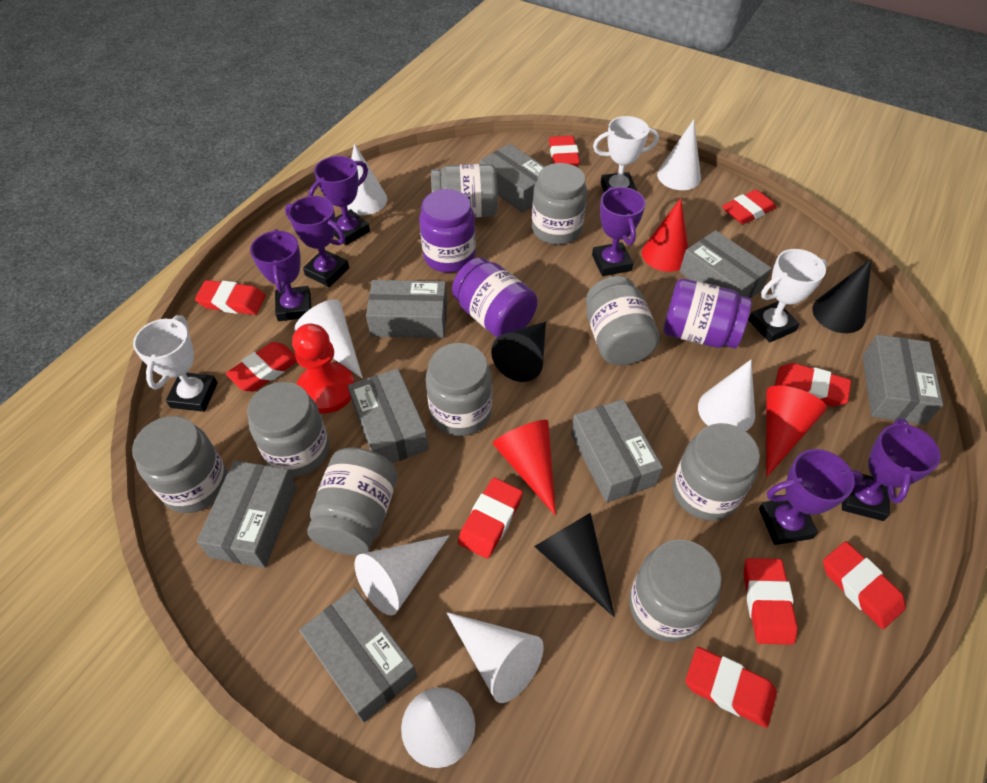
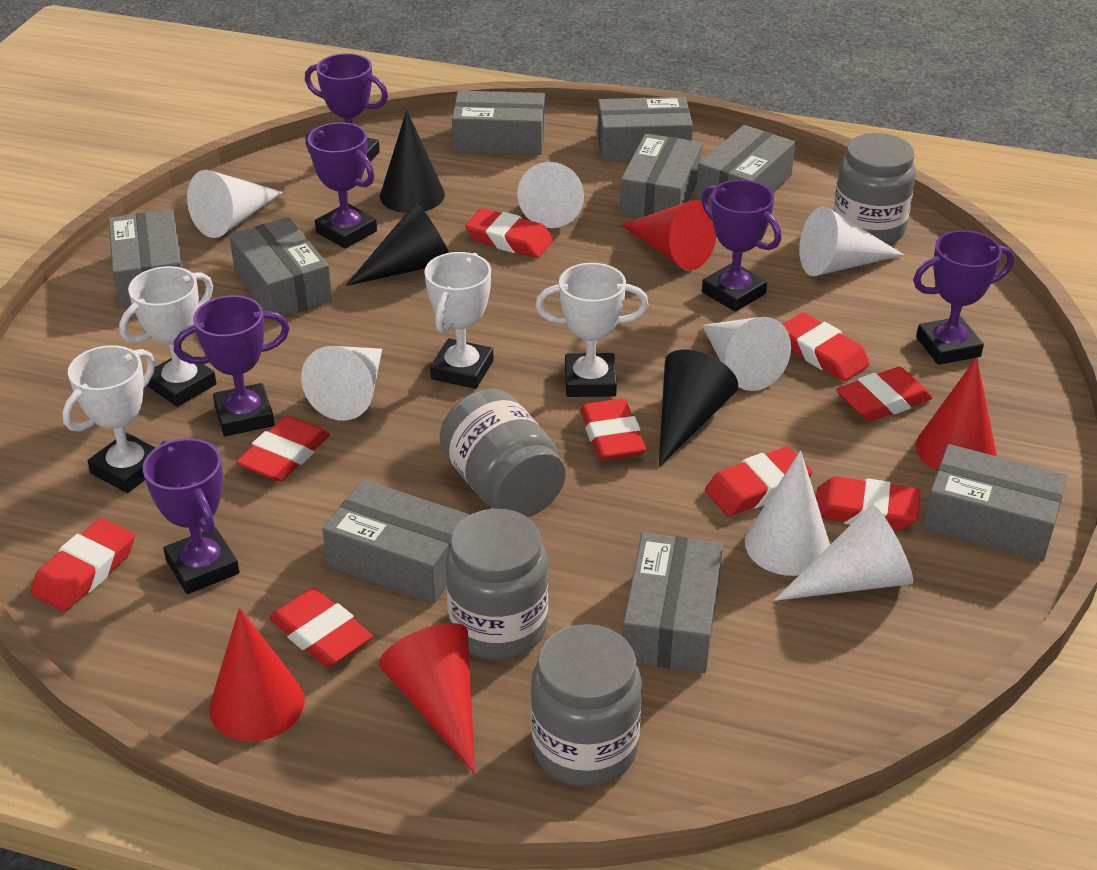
grey box: [197,460,297,568] [299,588,418,723] [348,368,429,463] [366,280,447,338] [480,144,545,213] [571,399,663,503] [679,230,772,298] [863,335,943,425] = 8 -> [108,209,183,308] [229,217,333,320] [322,480,469,604] [452,91,545,155] [597,97,693,162] [620,133,702,217] [623,533,723,673] [696,125,795,203] [923,444,1067,562] = 9
grey jar: [132,416,228,513] [247,382,329,477] [307,447,397,555] [426,343,492,436] [431,164,498,218] [532,163,587,245] [586,276,659,365] [629,540,722,642] [673,423,760,521] = 9 -> [440,388,566,517] [445,509,548,659] [531,624,642,787] [834,133,916,245] = 4
purple jar: [419,189,476,273] [452,257,537,337] [663,278,752,349] = 3 -> none = 0
red cone: [492,420,556,516] [642,198,688,272] [766,386,827,477] = 3 -> [209,608,305,742] [379,623,475,774] [621,200,716,270] [915,357,997,471] = 4
red pawn: [292,323,355,414] = 1 -> none = 0
white trophy: [133,315,218,412] [593,116,659,192] [748,249,827,343] = 3 -> [62,345,155,493] [119,266,216,407] [425,252,494,389] [535,263,649,397] = 4

